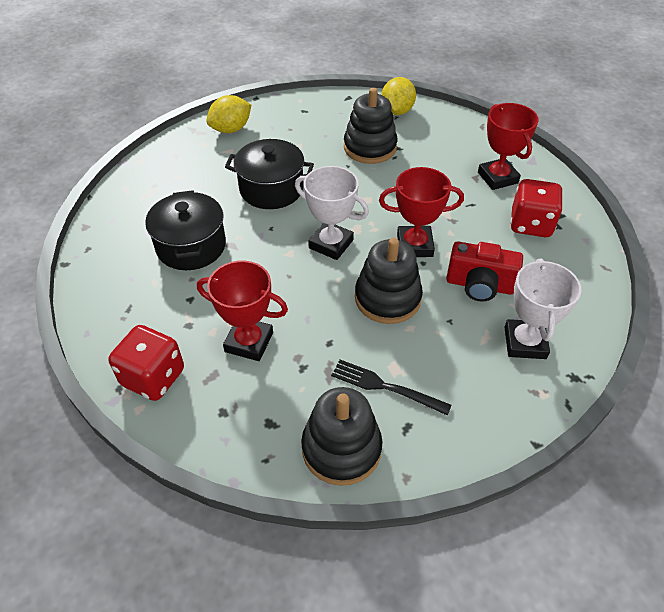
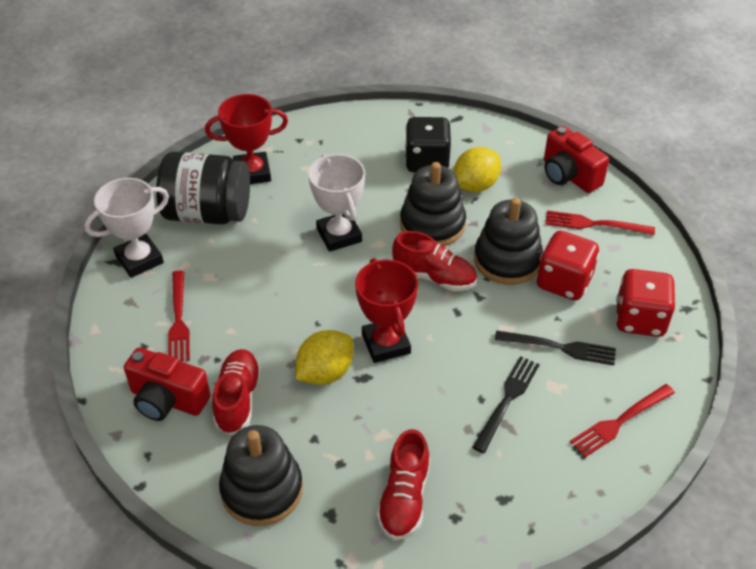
black dice: none = 0 -> [405,117,451,172] = 1
black fork: [331,360,452,416] = 1 -> [472,356,540,453] [495,330,616,365] = 2
black jar: none = 0 -> [156,152,250,225] = 1
black pot: [145,190,226,270] [225,139,314,209] = 2 -> none = 0
red camera: [446,241,523,302] = 1 -> [124,348,210,421] [544,126,609,193] = 2
red fork: none = 0 -> [168,271,190,361] [545,210,655,235] [570,384,675,458] = 3
red shoe: none = 0 -> [212,349,261,435] [377,429,430,540] [392,231,477,291] = 3
red trophy: [197,261,288,361] [379,167,464,257] [478,103,539,190] = 3 -> [205,94,288,184] [355,258,418,363] = 2

